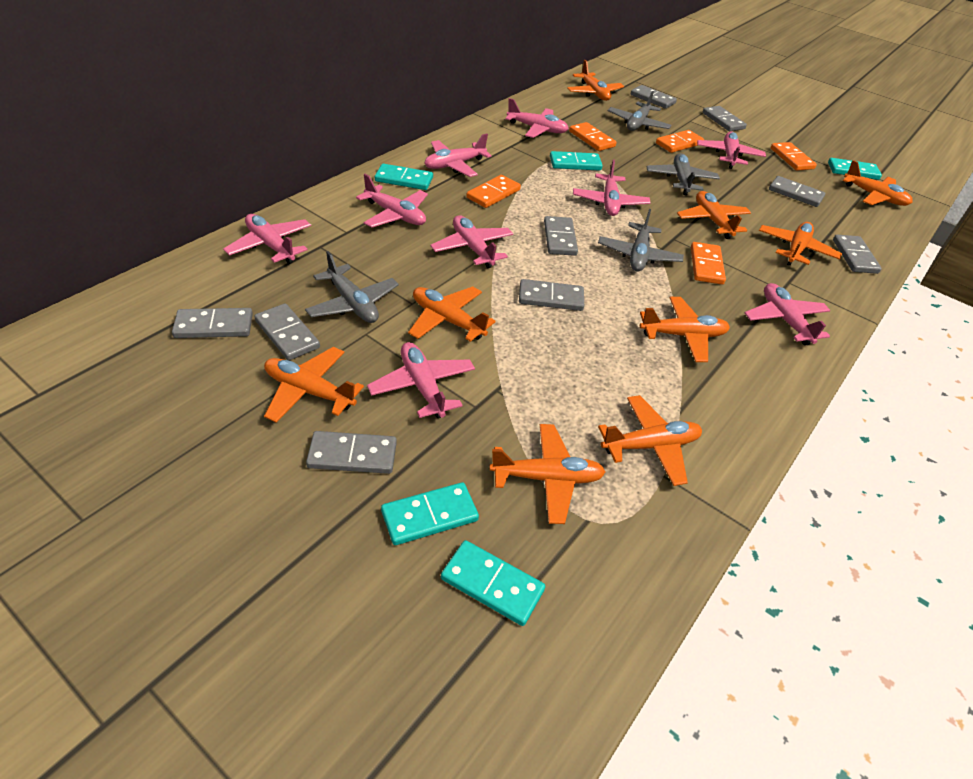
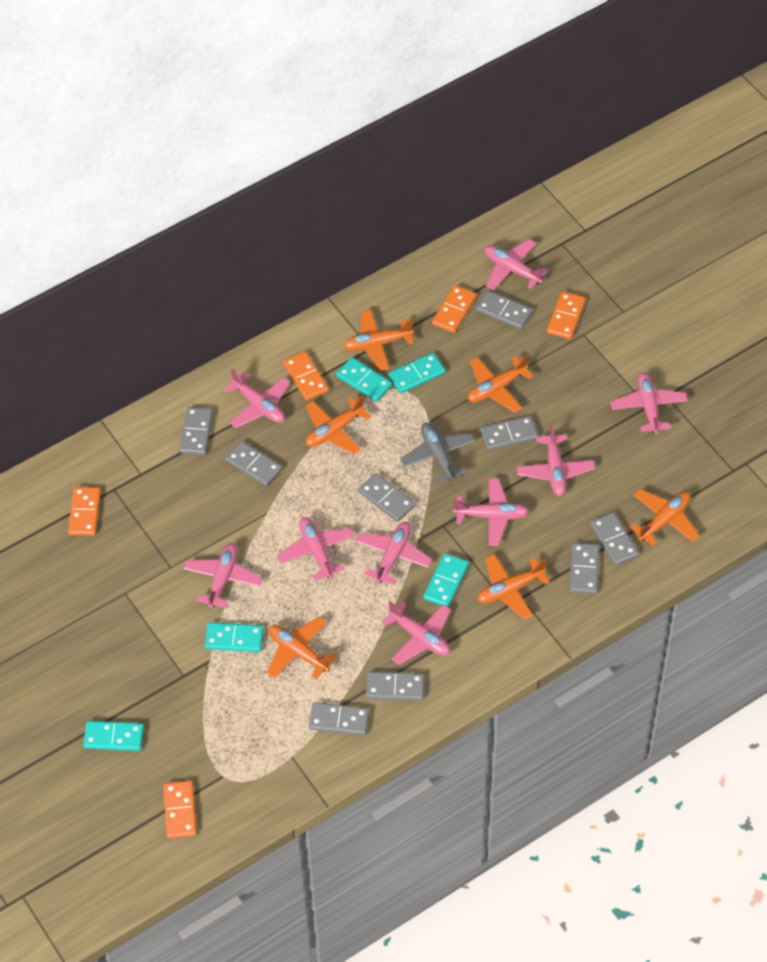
grey plane: [305,251,399,323] [598,209,684,271] [608,91,671,131] [647,153,720,196] = 4 -> [400,423,475,483] = 1
orange plane: [264,347,364,423] [408,287,496,342] [489,424,605,524] [567,60,624,101] [598,395,702,486] [640,297,730,362] [677,191,751,239] [759,222,842,266] [843,160,913,206] = 9 -> [267,617,337,679] [305,395,371,455] [343,310,414,371] [468,355,534,413] [477,554,550,620] [630,489,700,547] = 6

